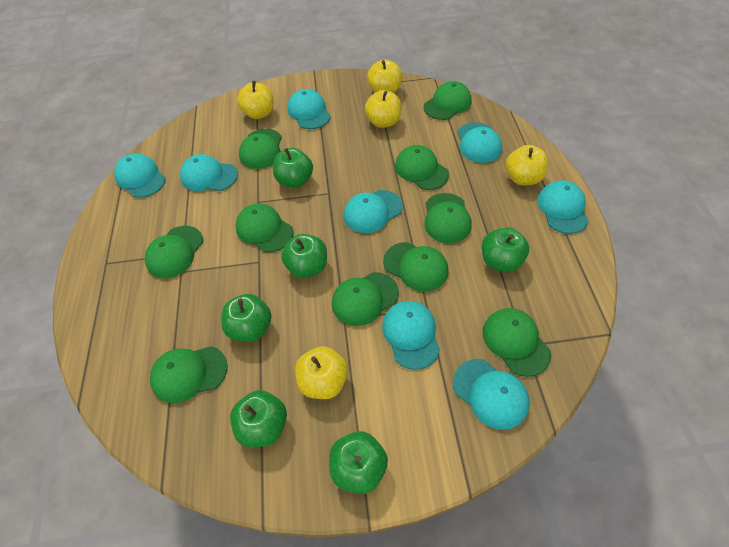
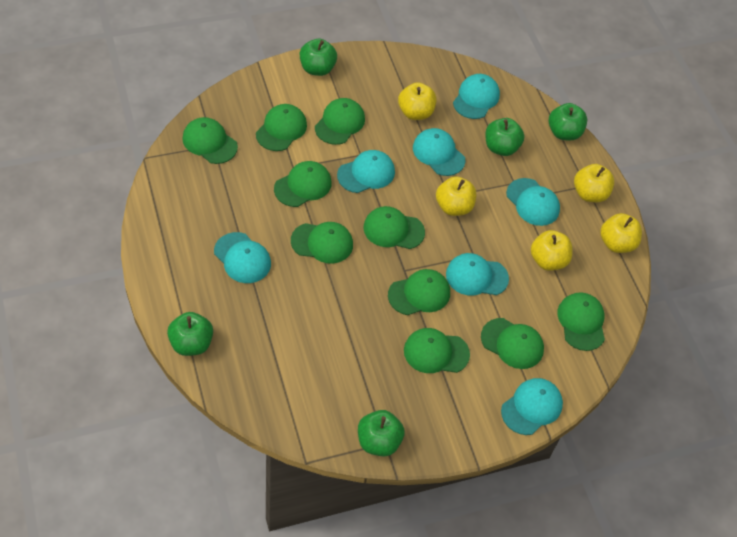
green apple: [221,294,272,342] [230,390,287,447] [273,148,313,188] [281,234,327,278] [329,431,388,494] [482,227,529,272] = 6 -> [167,312,213,356] [300,39,337,76] [358,410,405,457] [485,118,524,156] [549,103,587,141] = 5
turquoise cap: [114,153,166,198] [180,154,238,191] [287,89,331,129] [343,190,403,233] [382,301,440,370] [453,359,530,430] [457,122,502,163] [537,180,589,234] = 8 -> [214,232,271,283] [337,150,395,193] [413,128,466,176] [446,253,509,295] [453,74,500,119] [501,378,563,435] [506,178,560,226] = 7

